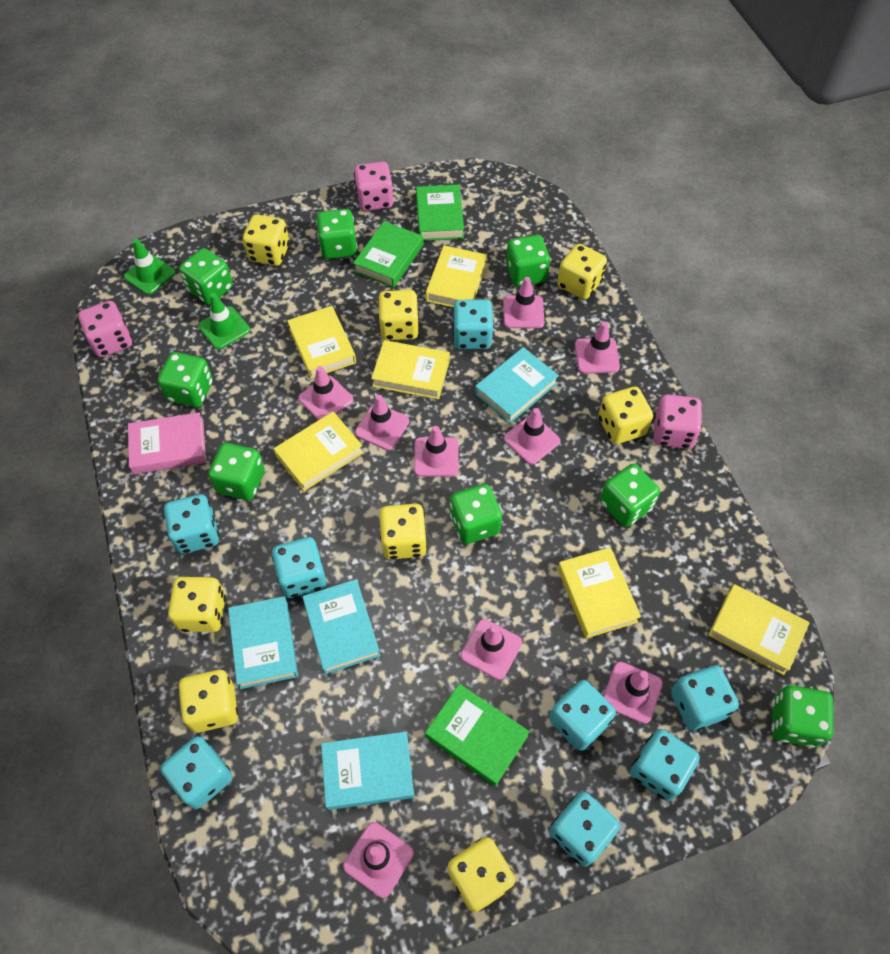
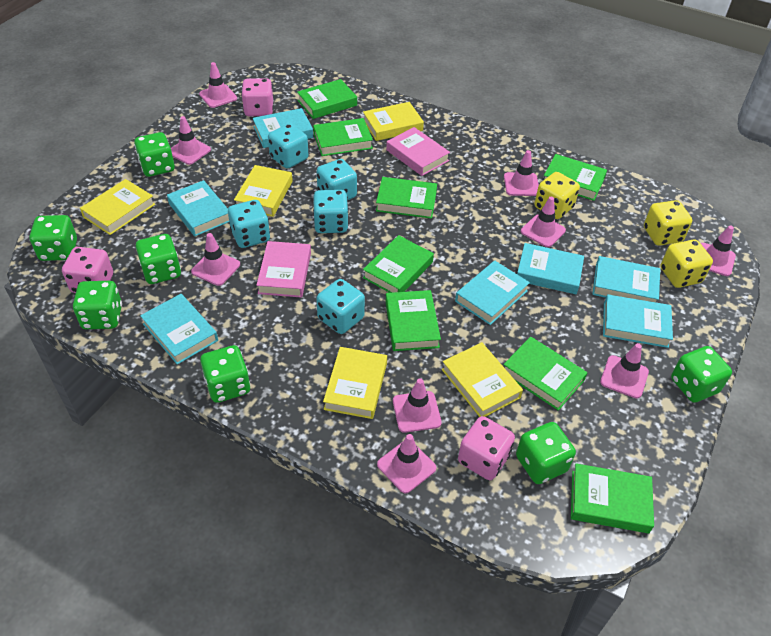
green book: [353,221,423,288] [416,185,464,241] [425,684,530,786] = 3 -> [297,79,357,119] [313,118,373,156] [363,235,434,293] [376,177,437,219] [386,290,441,351] [503,337,588,411] [544,154,607,201] [571,463,654,533] = 8
green dice: [158,352,213,407] [179,248,233,305] [208,443,265,500] [316,209,357,259] [450,484,502,544] [506,235,550,287] [600,464,660,527] [771,685,833,748] = 8 -> [30,215,77,261] [73,281,122,329] [134,132,175,177] [136,234,181,284] [200,345,250,403] [516,422,576,484] [671,346,732,403] = 7
green traffic cone: [124,239,176,295] [198,293,250,349] = 2 -> none = 0
pink book: [128,412,206,474] = 1 -> [256,241,311,298] [386,127,450,176] = 2
turquoise book: [228,596,298,689] [302,579,380,674] [321,732,414,810] [475,347,559,423] = 4 -> [140,294,218,365] [167,180,229,236] [253,108,313,148] [455,260,530,325] [517,243,584,294] [592,256,660,302] [603,294,673,348] = 7
turquoise dice: [160,736,232,809] [164,494,219,554] [272,537,326,598] [453,299,493,349] [549,680,616,751] [549,792,620,867] [630,729,700,801] [671,665,739,731] = 8 -> [228,200,270,248] [268,123,308,169] [313,190,349,233] [316,279,365,334] [317,159,357,200] = 5
yellow book: [274,411,364,491] [287,306,356,379] [371,340,450,399] [426,245,487,307] [558,547,641,638] [708,584,810,675] = 6 -> [80,179,155,235] [234,165,293,217] [323,347,387,419] [363,102,424,141] [442,342,523,417] = 5
yellow dice: [168,577,226,632] [178,670,238,733] [243,214,289,266] [378,290,419,340] [379,504,427,560] [448,837,515,913] [557,244,607,300] [598,387,653,444] = 8 -> [535,172,580,219] [644,200,692,246] [660,240,713,288] = 3

